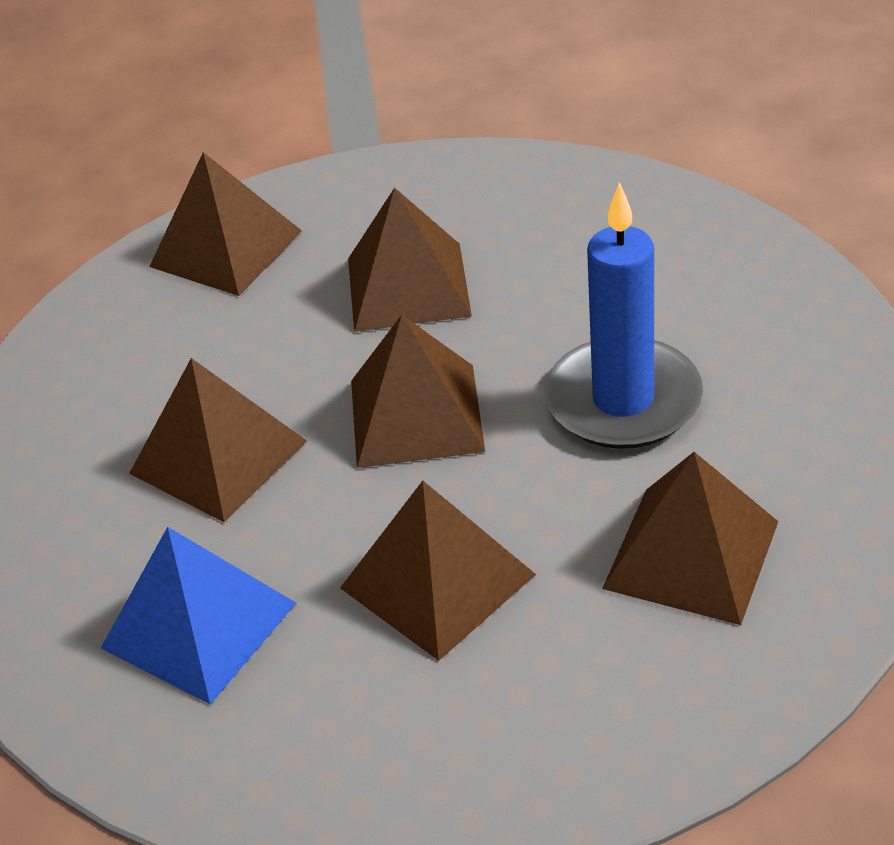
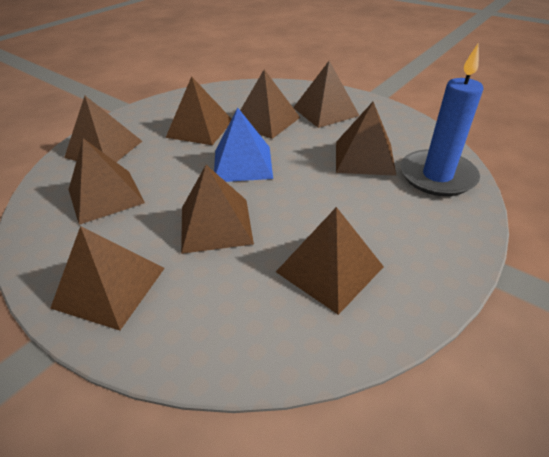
brown pyramid: [129,358,307,522] [149,152,302,296] [340,481,536,661] [348,187,472,332] [351,315,485,468] [602,452,778,625] = 6 -> [50,226,165,330] [64,96,142,162] [69,138,145,225] [166,76,231,145] [181,165,254,254] [240,69,300,139] [276,207,384,315] [293,61,360,128] [336,102,397,176] = 9

